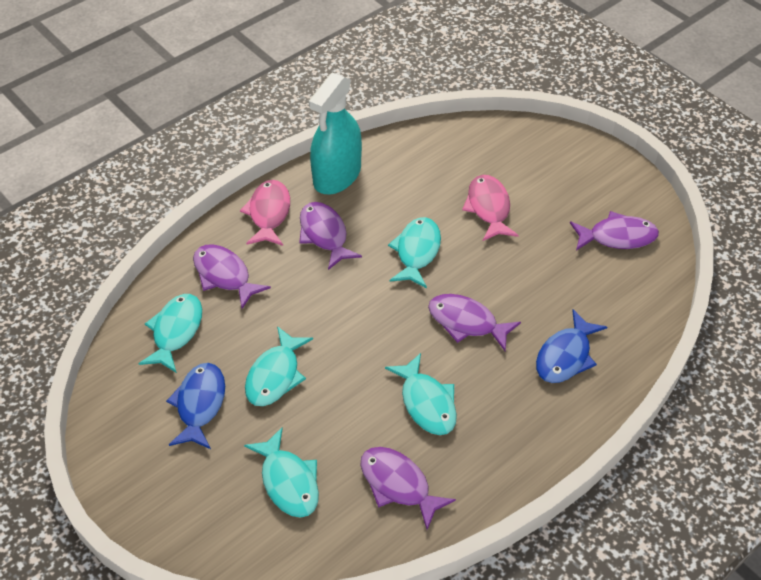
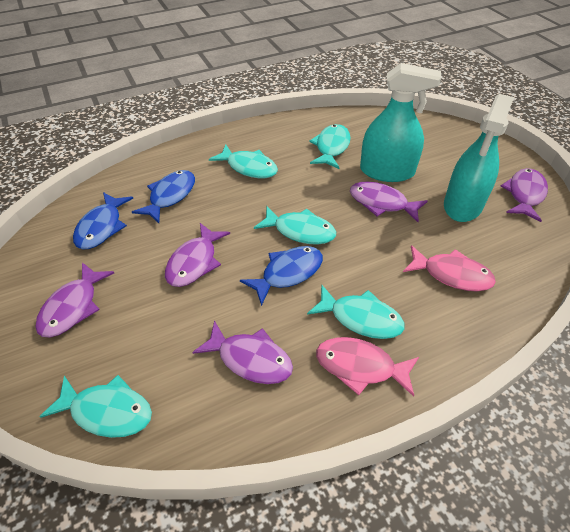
blue fish: [166,363,225,449] [536,309,607,383] = 2 -> [73,192,133,249] [132,170,195,223] [240,246,323,306] = 3
turquoise spray bottle: [309,72,362,194] = 1 -> [360,63,441,182] [444,94,514,222] = 2

